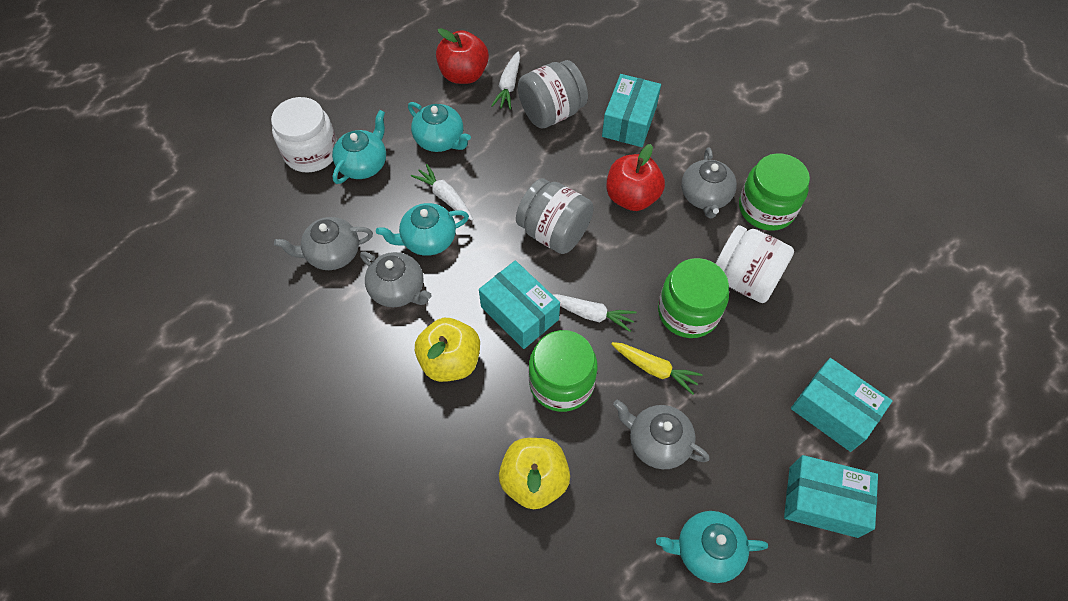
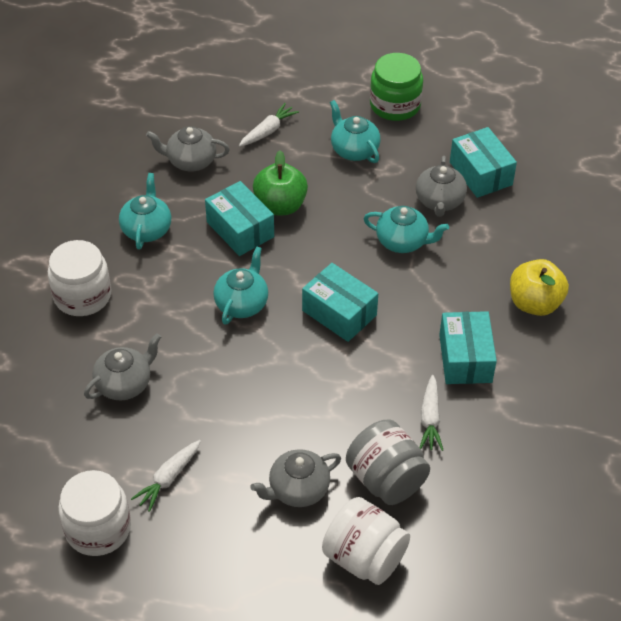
green apple: none = 0 -> [253,151,308,215] = 1
green jar: [529,330,598,412] [658,258,729,338] [739,153,810,231] = 3 -> [370,53,423,121] = 1
grey jar: [516,178,594,254] [518,60,588,129] = 2 -> [346,419,430,505] = 1
red apple: [436,28,489,84] [606,144,665,211] = 2 -> none = 0
white jar: [271,97,337,173] [715,225,794,303] = 2 -> [48,240,111,316] [58,470,131,556] [322,497,410,585] = 3
yellow apple: [415,318,480,382] [499,438,570,510] = 2 -> [510,259,569,316] = 1
yellow carrot: [611,342,703,395] = 1 -> none = 0

